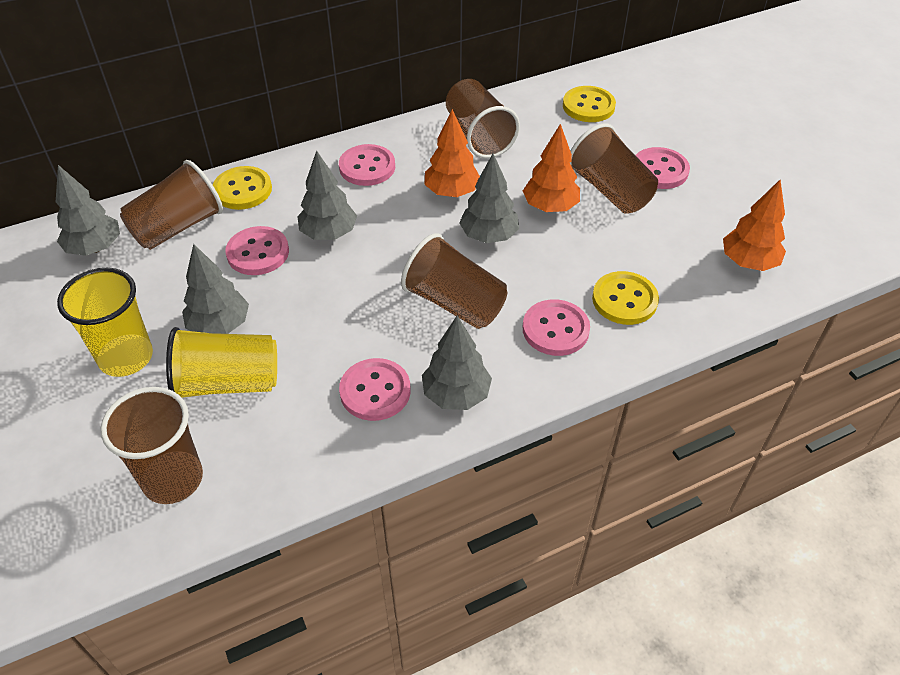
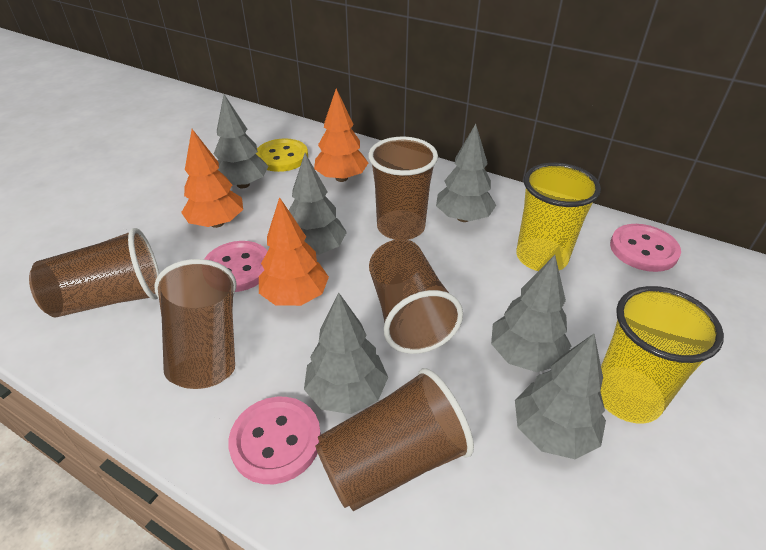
grey tree: [56,165,120,256] [182,244,249,334] [297,151,357,240] [422,315,492,410] [459,154,519,243] = 5 -> [214,94,268,188] [289,153,347,255] [304,293,388,414] [436,124,496,222] [491,255,571,372] [515,334,606,459] = 6
pink button: [225,226,289,275] [339,144,395,186] [339,358,411,421] [523,299,590,356] [635,147,690,189] = 5 -> [204,241,267,292] [228,397,321,484] [610,224,681,272] = 3
yellow button: [213,166,272,210] [563,86,616,122] [592,271,659,325] = 3 -> [256,138,308,172] = 1

